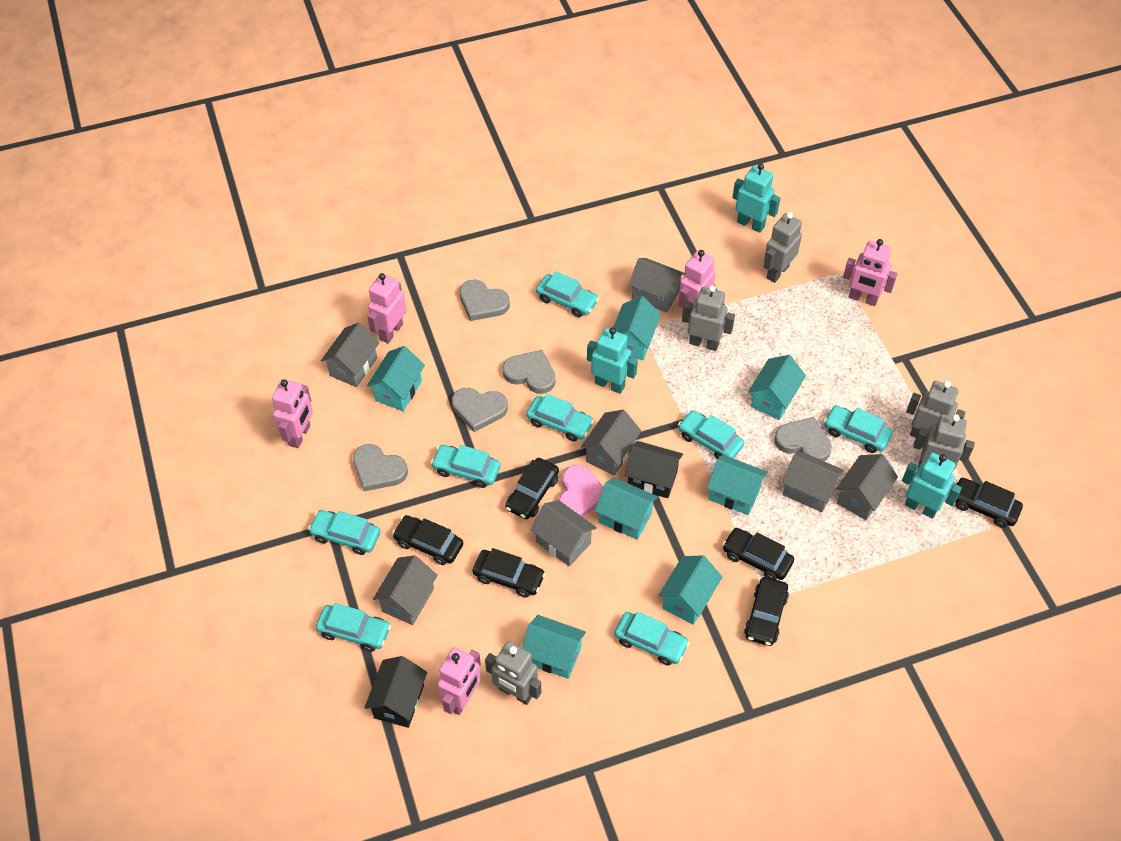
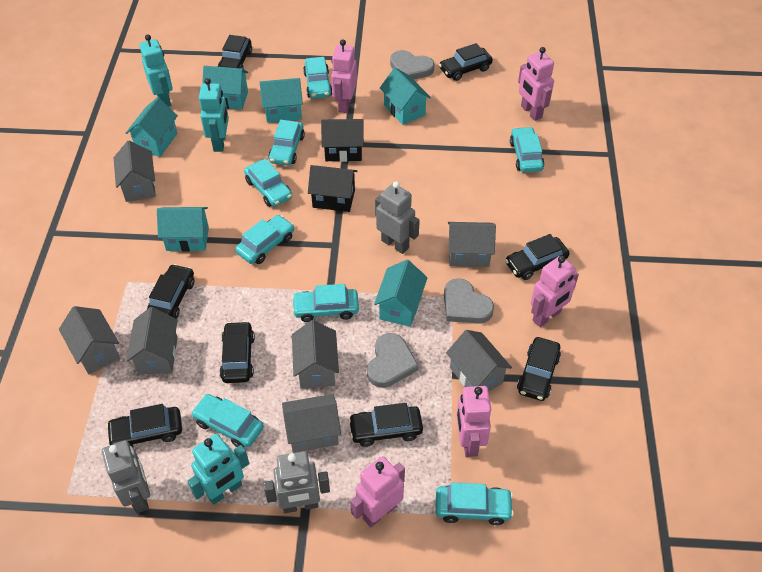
black car: [392,515,463,565] [473,548,546,598] [506,458,559,519] [722,528,794,580] [744,577,789,646] [955,478,1023,528] = 6 -> [106,404,182,447] [147,264,195,319] [218,35,252,69] [219,321,255,383] [348,403,423,447] [439,43,493,81] [505,234,570,280] [517,337,561,401] = 8
grey heart: [353,444,408,491] [452,388,508,432] [459,280,510,321] [503,350,556,394] [774,417,832,461] = 5 -> [367,333,419,388] [390,50,435,80] [444,278,494,323] = 3
grey robot: [485,641,541,705] [682,285,735,351] [764,212,802,283] [906,381,966,438] [913,414,975,469] = 5 -> [102,440,150,514] [264,451,330,513] [375,181,420,254] = 3
pink heart: [559,465,603,517] = 1 -> none = 0
turquoise house: [367,346,425,411] [522,615,586,679] [595,478,658,540] [613,296,661,360] [659,555,722,625] [707,455,768,515] [749,355,806,420] = 7 -> [126,97,178,157] [157,207,209,252] [202,66,248,110] [260,78,303,123] [374,260,427,327] [380,67,431,125] = 6

